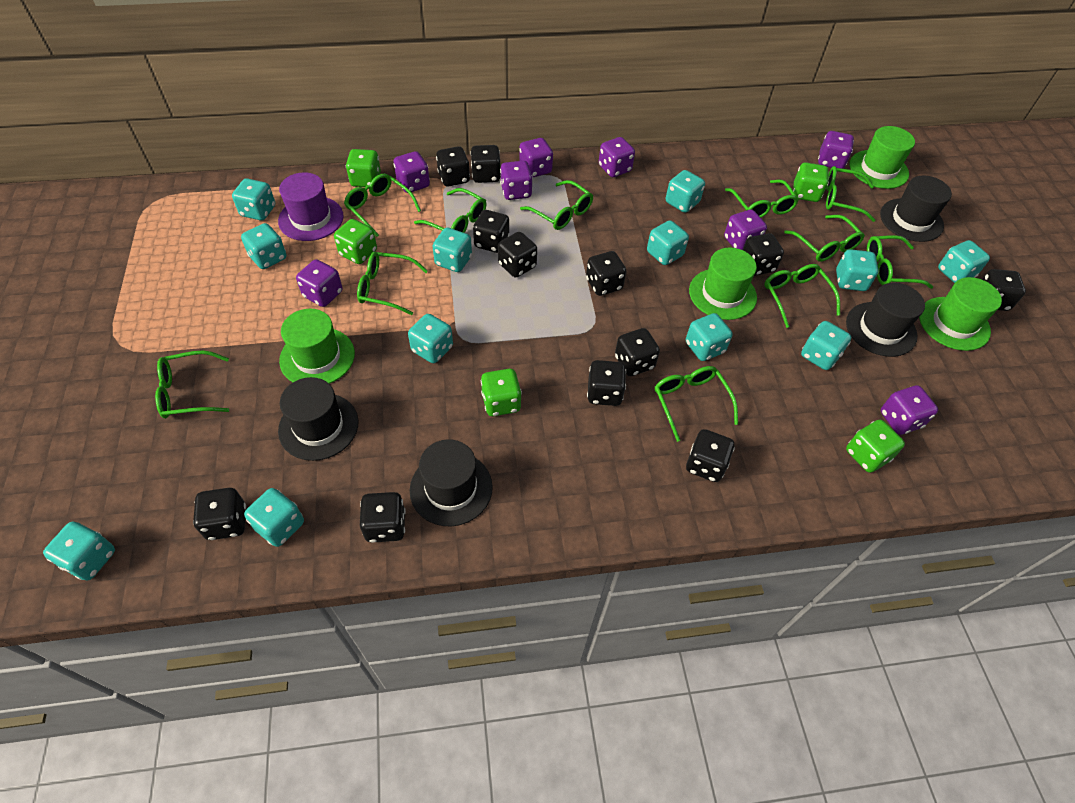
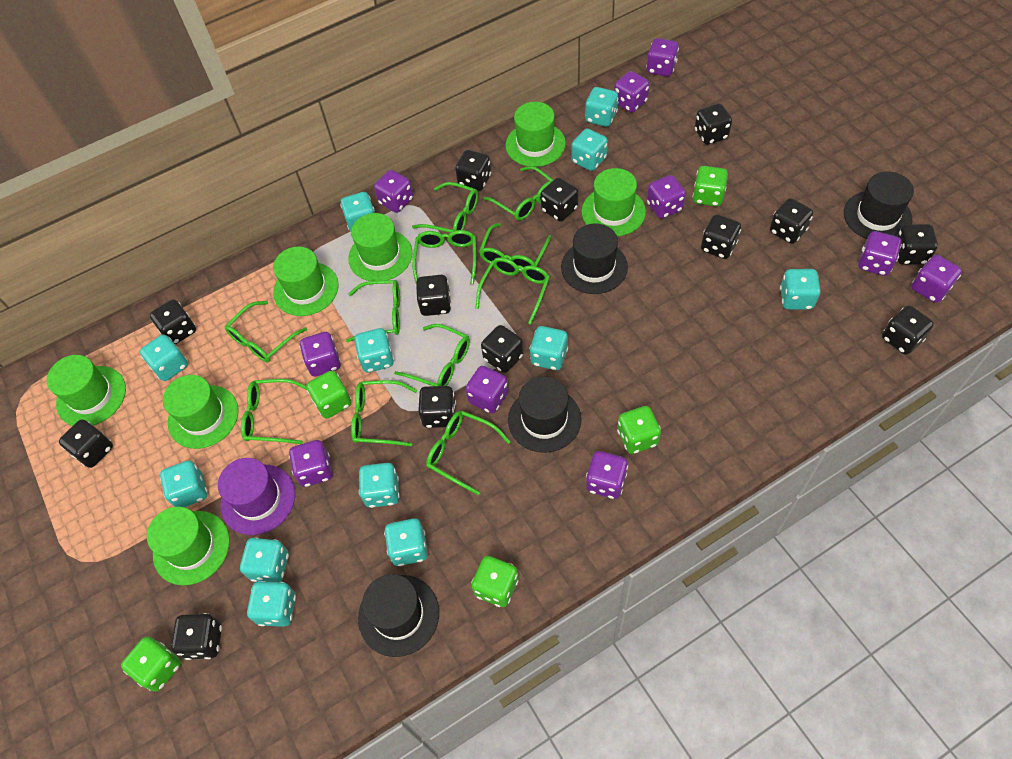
black dice: [193,488,246,540] [360,492,406,543] [436,146,470,187] [470,145,501,183] [473,210,510,253] [498,232,537,277] [586,251,626,296] [587,360,626,406] [615,328,660,376] [686,429,735,482] [743,233,784,276] [982,269,1026,311] = 12 -> [59,419,113,468] [150,299,196,345] [171,613,222,660] [416,275,451,316] [418,386,456,428] [455,150,491,191] [481,325,524,373] [541,178,578,222] [695,103,732,145] [701,214,741,259] [770,198,813,244] [882,306,934,355] [897,224,938,265] = 13
green hat: [279,309,355,384] [689,248,757,320] [850,126,915,189] [919,277,1002,351] = 4 -> [47,355,126,426] [147,507,230,586] [163,375,238,449] [273,246,339,316] [348,213,413,281] [505,102,566,167] [582,168,646,236] = 7
purple dice: [296,259,343,307] [393,151,430,193] [500,161,533,200] [519,138,553,177] [599,137,635,177] [724,210,767,250] [818,131,854,169] [881,385,938,435] = 8 -> [289,440,333,487] [299,332,341,377] [374,170,413,213] [465,366,509,414] [586,451,628,499] [614,71,649,112] [646,38,679,77] [647,175,686,219] [858,231,902,276] [912,255,962,303] = 10

